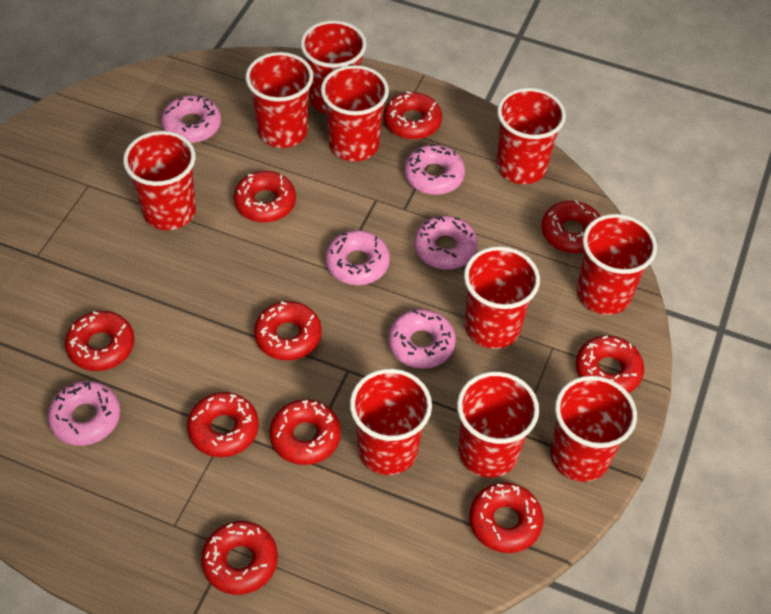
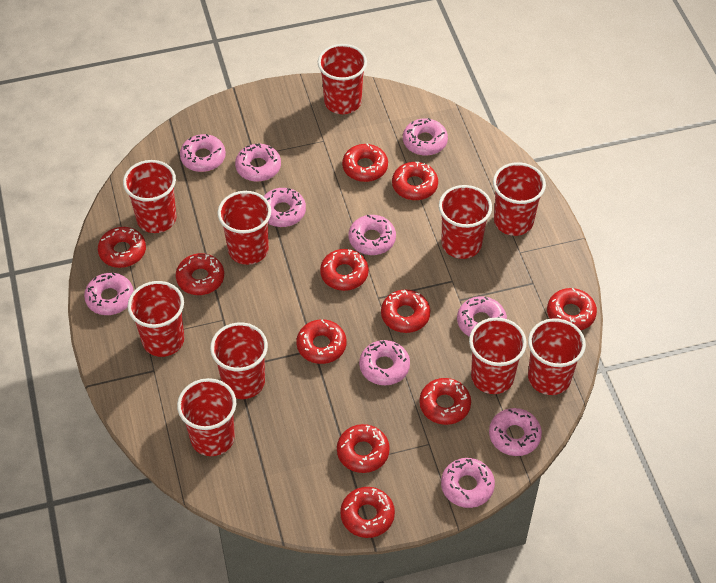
pink donut: [48,381,120,446] [161,95,221,143] [325,230,390,285] [388,309,456,369] [404,144,465,195] [414,216,478,270] = 6 -> [84,273,134,315] [180,134,226,172] [235,143,281,182] [264,188,306,227] [349,215,396,255] [359,340,410,385] [403,118,448,156] [441,458,495,508] [457,296,507,336] [489,408,542,456] = 10
red donut: [65,311,135,371] [187,392,259,457] [201,521,278,595] [234,171,296,223] [254,301,322,360] [270,399,341,465] [383,91,442,139] [469,482,544,553] [541,200,601,254] [576,336,644,393] = 10 -> [98,227,146,268] [176,253,224,295] [296,319,347,364] [320,249,369,291] [337,424,390,473] [340,487,395,538] [342,143,388,182] [381,289,430,333] [392,162,438,200] [419,378,471,425] [547,288,597,330] = 11

